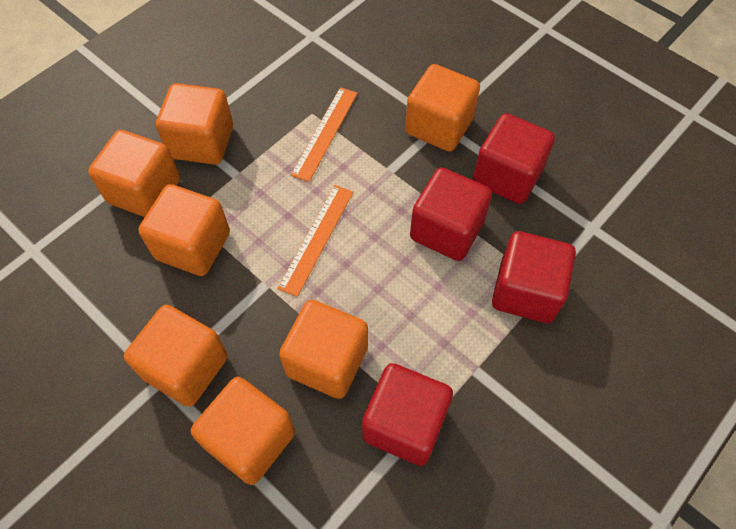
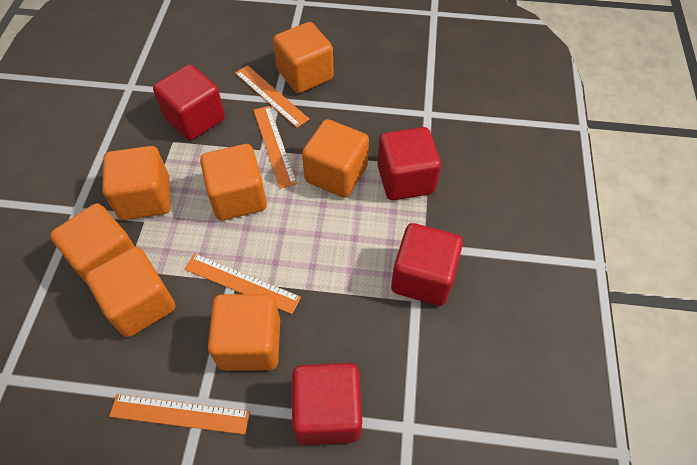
orange ruler: [277,185,353,297] [291,87,358,182] = 2 -> [109,394,250,435] [184,253,301,314] [235,65,310,128] [253,106,297,189] = 4

